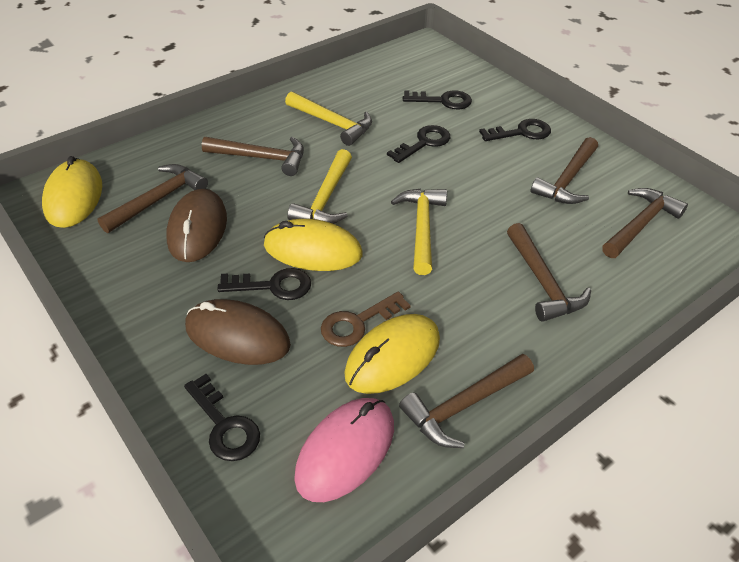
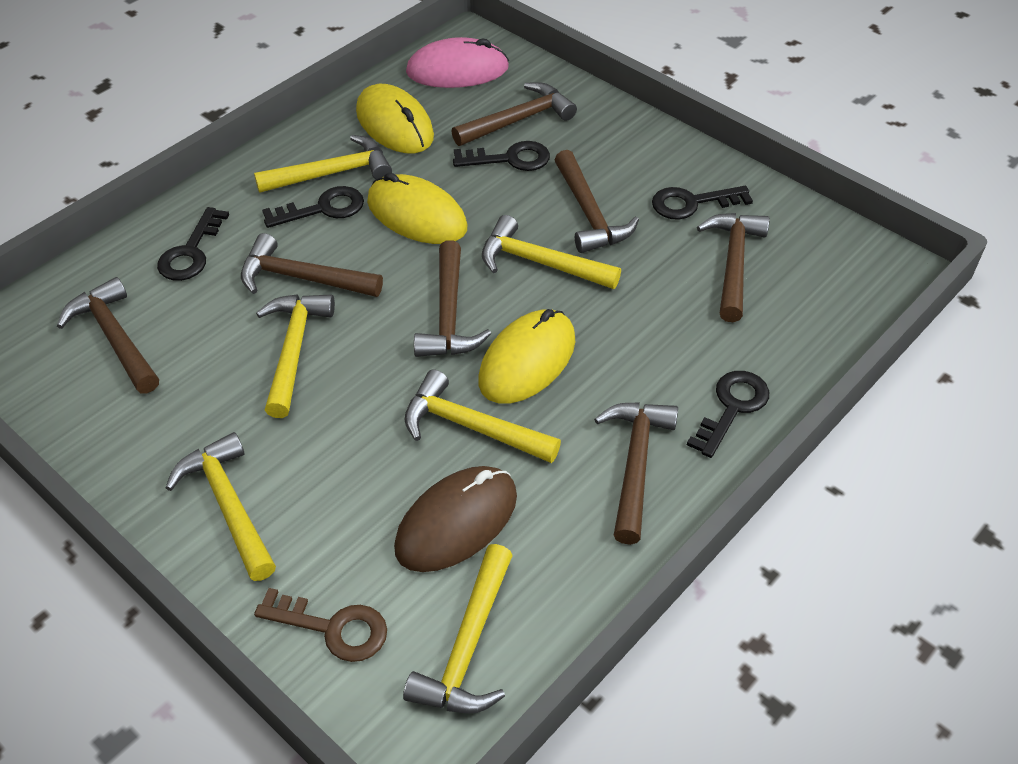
brown hammer: [97,164,208,233] [202,137,304,176] [399,354,534,448] [507,223,591,322] [531,137,598,204] [602,188,688,258] = 6 -> [57,277,159,393] [241,233,383,297] [414,240,491,357] [451,82,577,146] [555,150,639,253] [594,402,678,545] [697,213,770,322] = 7
brown mouse: [166,189,227,262] [185,299,291,365] = 2 -> [394,466,517,572] = 1
yellow hammer: [285,92,372,146] [287,149,352,224] [391,188,447,275] = 3 -> [166,432,276,581] [254,135,392,193] [256,294,335,418] [403,544,513,714] [404,369,561,463] [482,215,621,289] = 6

